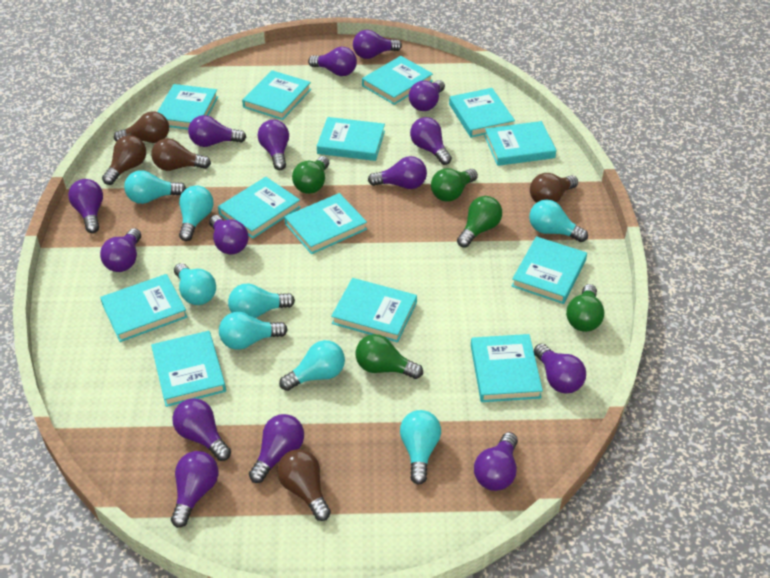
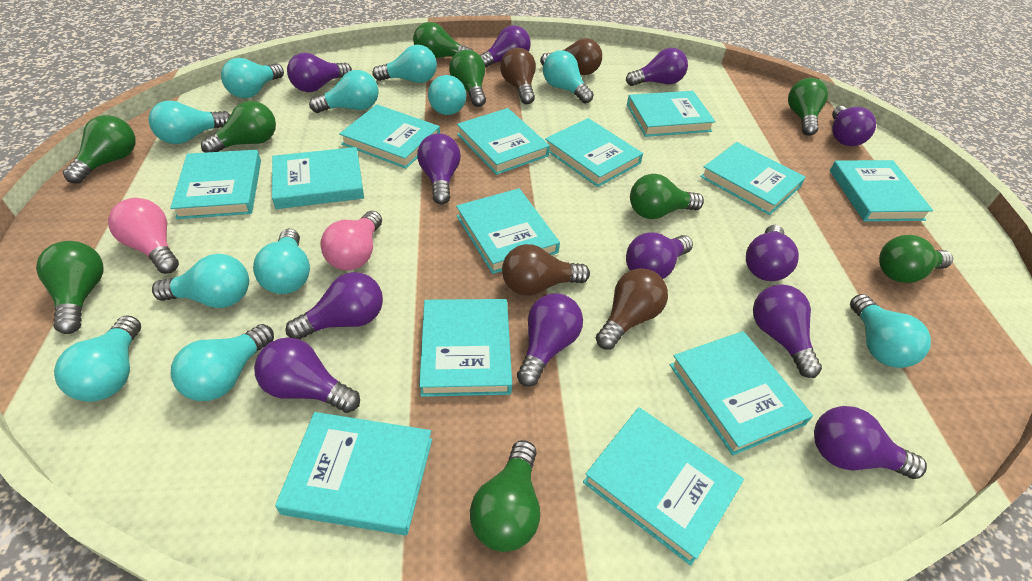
brown light bulb: [102,135,146,185] [114,111,169,143] [151,138,211,171] [277,449,331,521] [530,173,578,203] = 5 -> [500,48,536,104] [502,244,590,296] [540,38,602,75] [596,268,668,350] = 4
green light bulb: [292,156,329,194] [356,334,423,379] [431,168,478,202] [457,196,502,248] [566,284,604,332] = 5 -> [36,241,104,334] [63,115,136,183] [201,101,276,153] [413,22,473,58] [449,50,486,107] [470,440,540,552] [630,174,704,219] [788,78,828,136] [879,235,953,283] = 9
pink light bulb: none = 0 -> [108,198,179,274] [321,211,382,270] = 2
purple light bulb: [68,179,103,233] [100,228,141,272] [171,451,218,528] [172,398,231,461] [188,115,246,147] [209,215,249,255] [249,414,304,483] [258,120,289,170] [308,47,357,76] [353,30,402,59] [368,156,427,189] [409,80,445,111] [410,117,452,165] [474,432,518,491] [534,343,586,393] = 15 -> [254,337,360,413] [285,272,383,340] [287,53,352,92] [417,133,461,205] [480,25,531,68] [517,293,583,387] [626,48,688,86] [626,232,693,279] [746,225,799,281] [753,284,822,378] [814,406,927,479] [832,106,876,146] = 12
turquoise light bulb: [124,170,186,204] [174,263,216,305] [179,186,214,241] [219,312,288,350] [228,283,295,318] [279,340,345,391] [400,410,441,485] [529,200,588,242] = 8 -> [54,315,141,402] [148,100,230,144] [152,254,249,308] [170,324,274,401] [221,58,284,98] [253,229,310,294] [309,70,378,113] [372,45,437,83] [428,75,466,115] [543,50,594,103] [850,294,931,368] = 11

